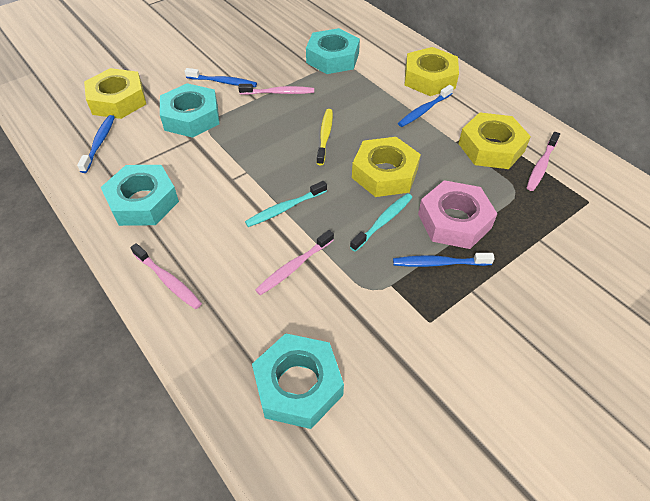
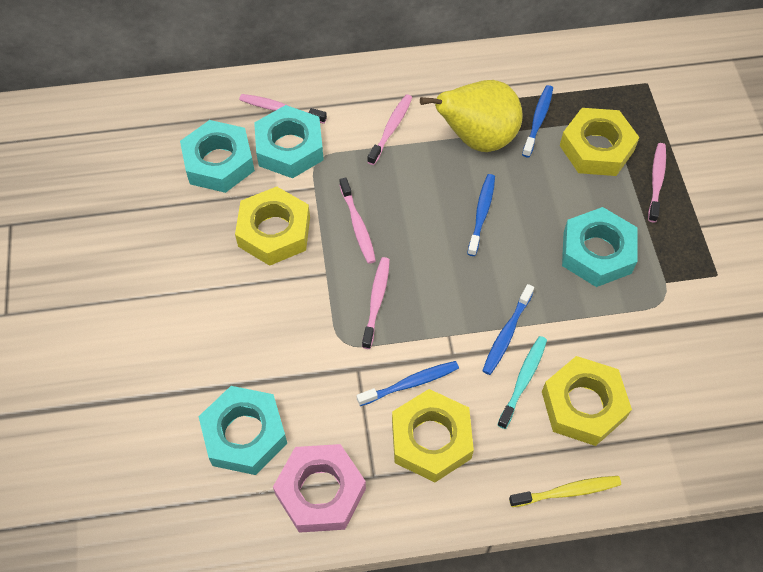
pink toothbrush: [130,243,202,309] [238,84,314,95] [255,230,334,295] [527,132,560,191] = 4 -> [239,94,327,124] [339,177,376,264] [362,257,390,349] [367,94,412,165] [648,143,666,222] = 5
turquoise toothbrush: [245,181,327,227] [350,193,412,252] = 2 -> [497,336,547,429] = 1
yellow pear: none = 0 -> [420,80,523,152] = 1

